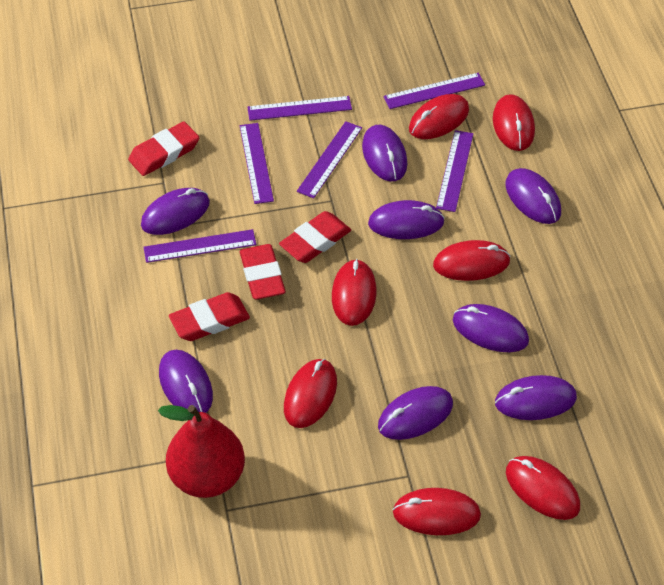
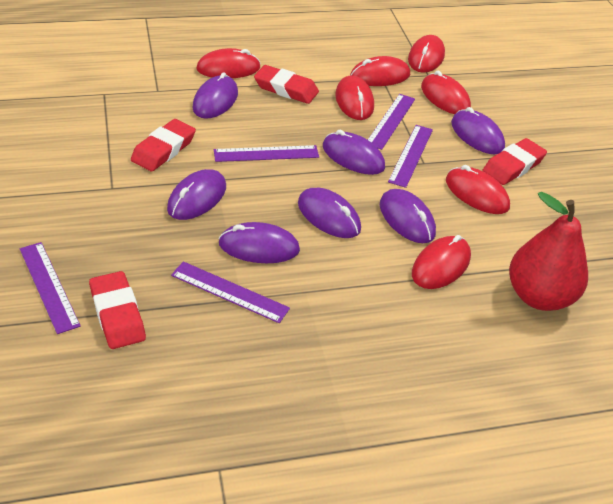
purple mouse: [141,188,210,235] [159,350,213,413] [362,125,407,181] [368,200,445,239] [378,386,453,440] [453,304,529,352] [495,375,577,420] [505,168,561,224] = 8 -> [167,169,226,220] [192,72,238,119] [218,222,300,263] [298,188,361,238] [323,130,385,175] [380,189,436,243] [451,107,505,155] = 7
purple ruler: [144,229,257,263] [240,123,274,204] [247,96,352,121] [297,121,362,199] [384,73,485,109] [436,130,473,212] = 6 -> [20,242,81,334] [171,261,290,323] [214,145,319,162] [368,94,415,150] [388,125,433,188] = 5

